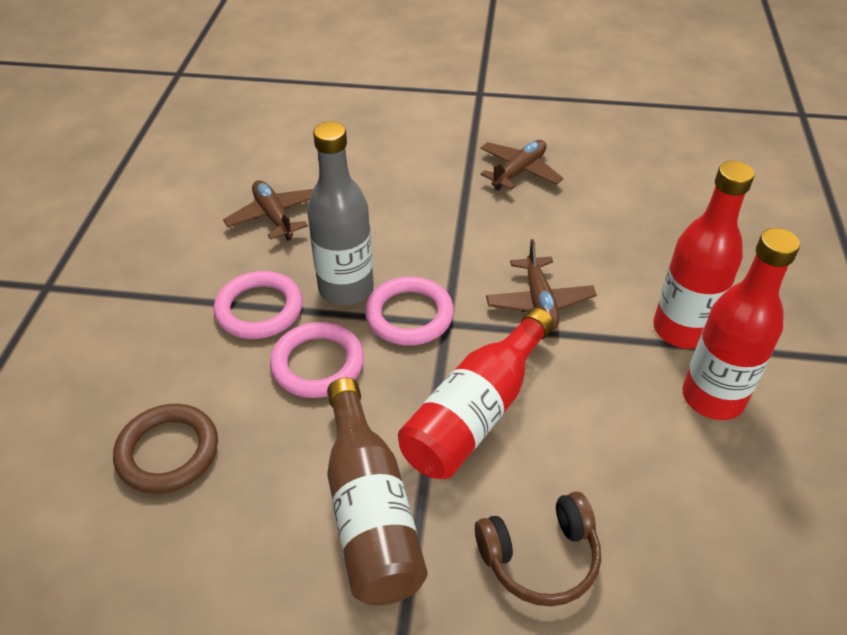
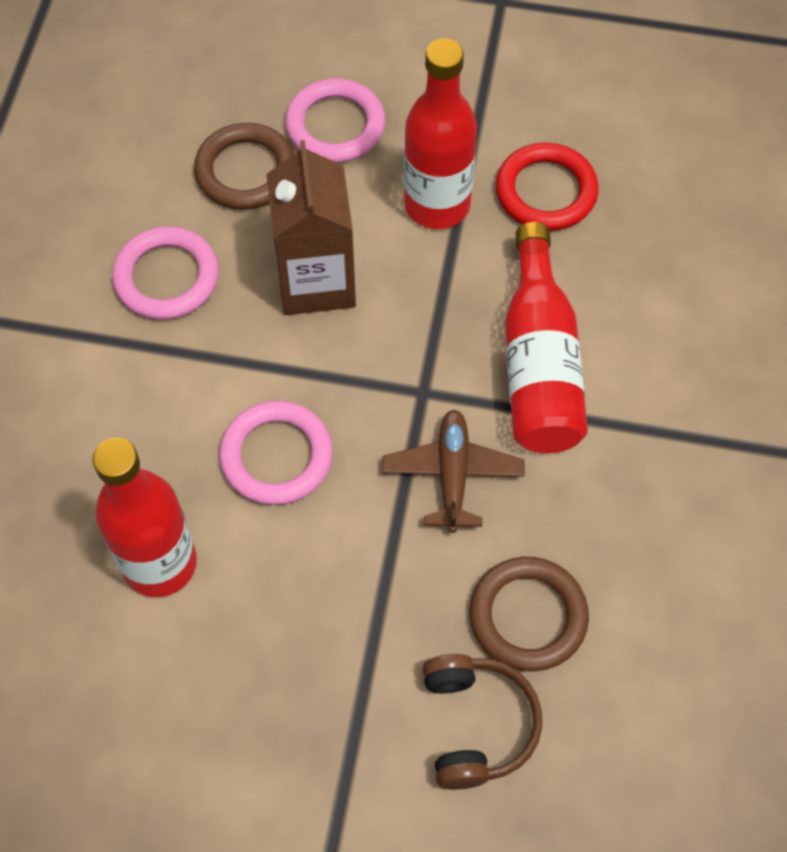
brown bottle: [327,378,427,606] = 1 -> none = 0
brown carton: none = 0 -> [267,140,356,315] = 1
brown plane: [223,180,313,241] [480,140,563,190] [486,239,597,331] = 3 -> [382,410,525,533] = 1
brown ring: [113,404,218,494] = 1 -> [194,123,294,210] [470,557,589,671] = 2
grey bottle: [307,121,374,305] = 1 -> none = 0
red ring: none = 0 -> [496,143,599,231] = 1

